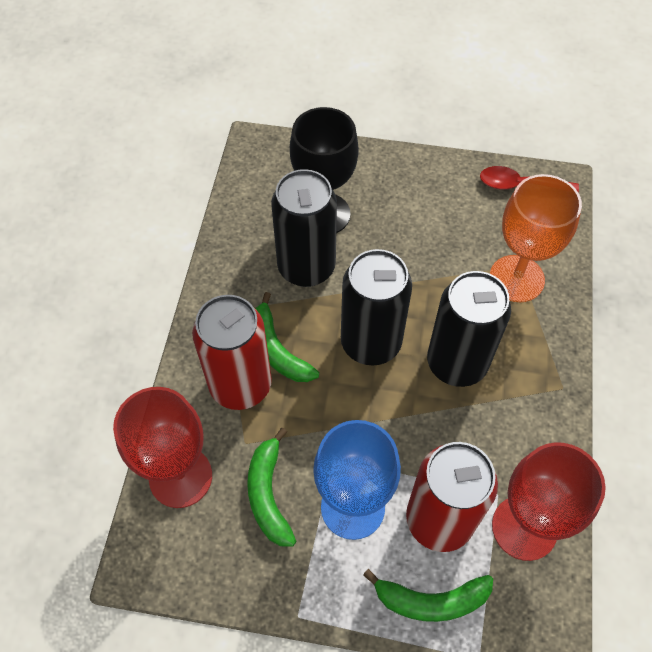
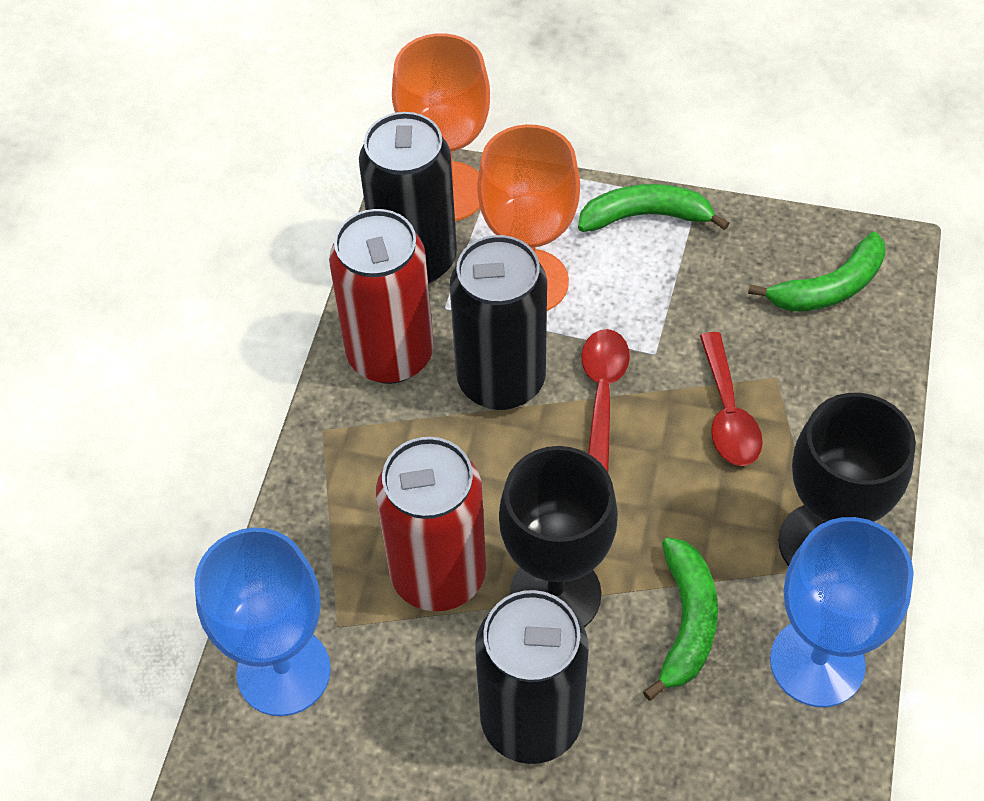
black goblet: [290,107,359,233] = 1 -> [499,446,618,628] [778,393,916,566] = 2
blue goblet: [313,420,401,540] = 1 -> [195,528,331,716] [770,517,914,707] = 2
orange goblet: [490,174,582,302] = 1 -> [392,33,490,221] [477,124,580,311] = 2
red goblet: [113,387,212,508] [492,442,606,561] = 2 -> none = 0
red spoon: [480,166,579,193] = 1 -> [581,329,630,472] [700,332,763,466] = 2

